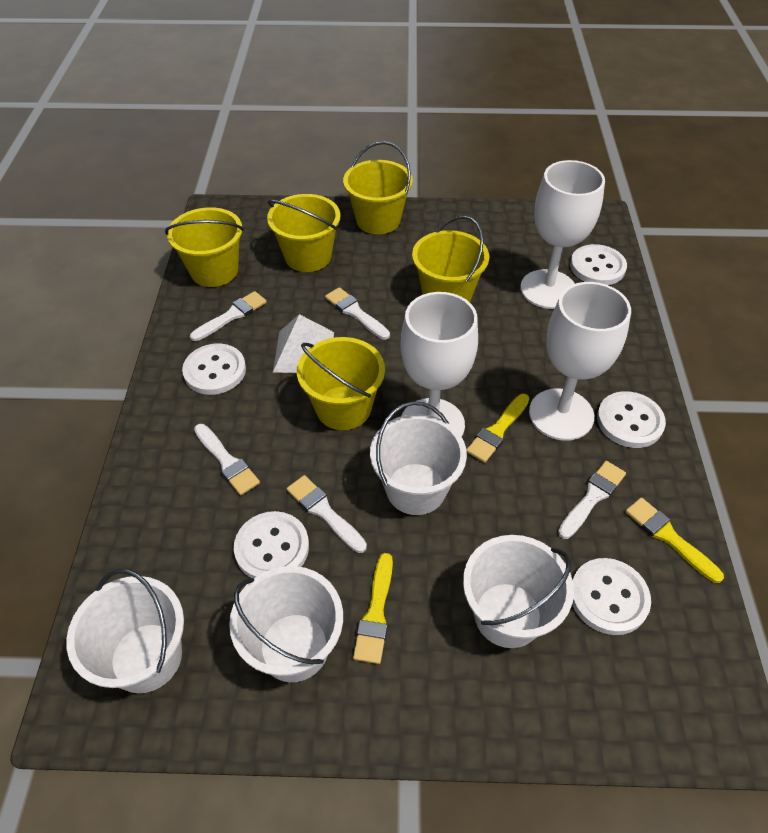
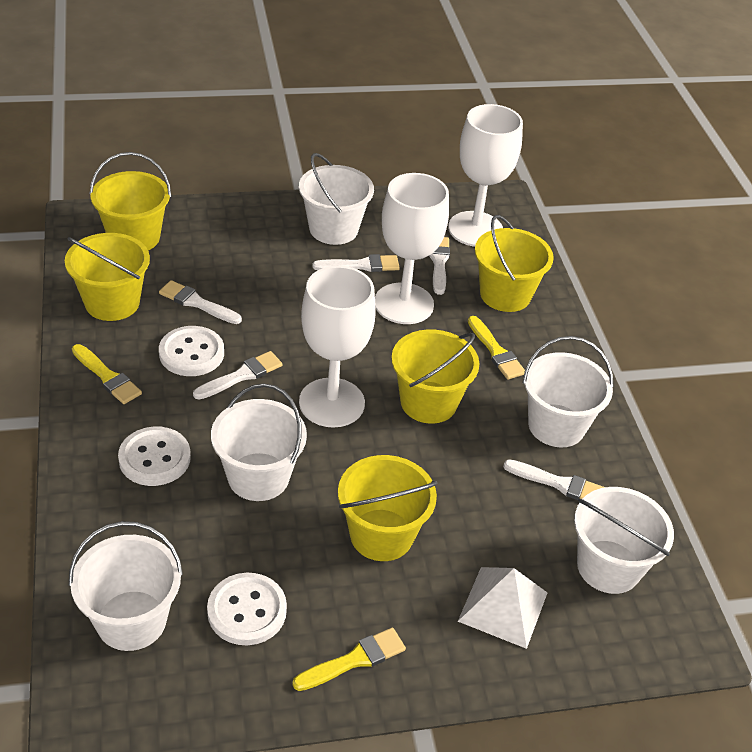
white bucket: [66,569,184,693] [229,566,343,682] [370,401,467,515] [463,535,574,648] = 4 -> [69,521,183,651] [211,384,307,501] [299,153,374,245] [523,336,613,447] [574,487,674,594] = 5
white button: [182,343,246,395] [234,511,309,578] [570,244,627,285] [572,558,651,635] [597,391,666,448] = 5 -> [118,427,191,486] [159,326,224,376] [207,573,287,645] = 3

